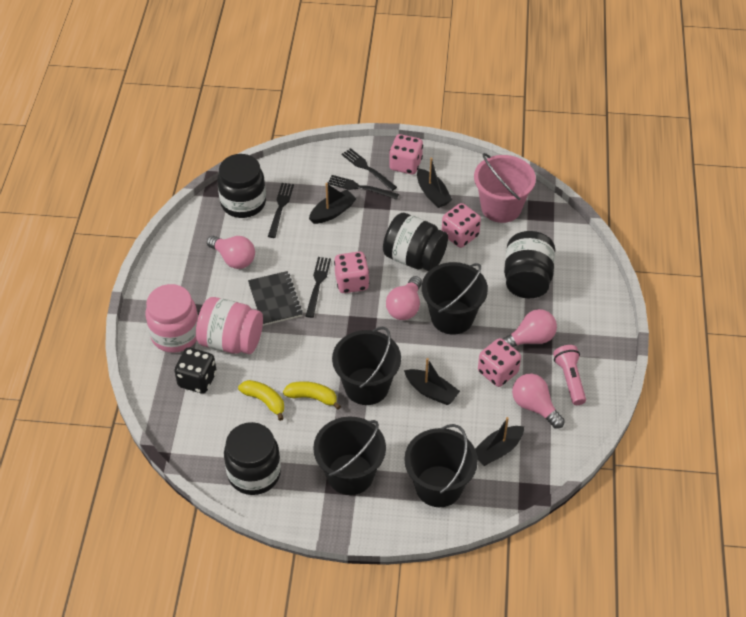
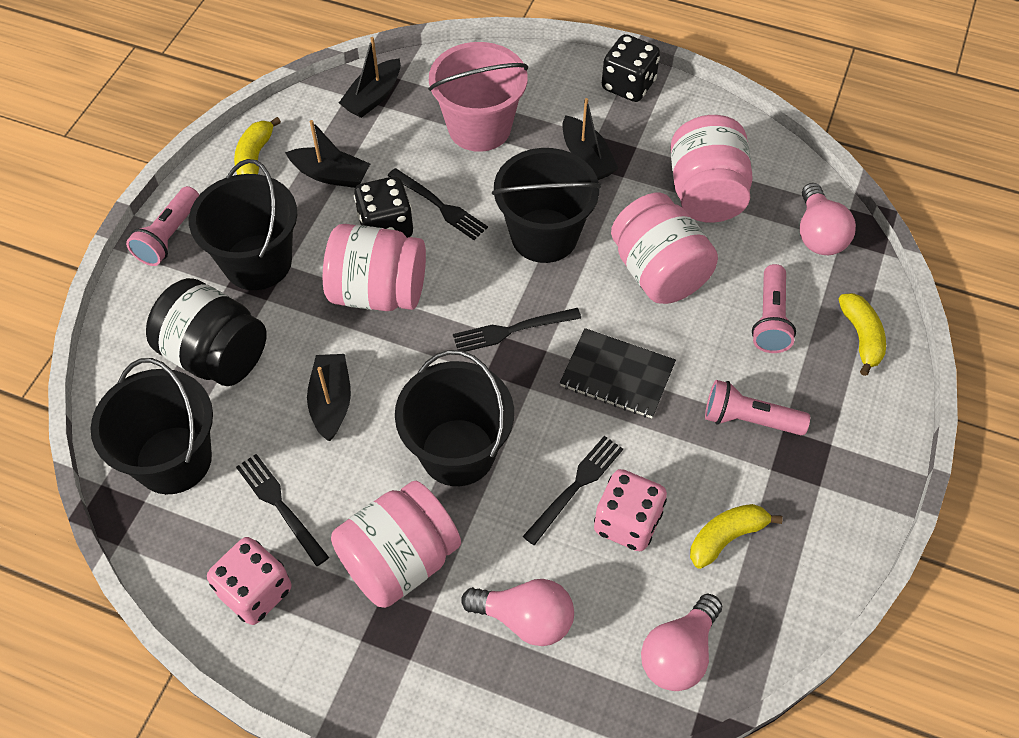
black dice: [174,348,216,393] = 1 -> [354,176,413,238] [602,34,660,102] = 2
black jar: [217,154,266,218] [224,422,281,495] [383,213,448,271] [504,231,555,298] = 4 -> [146,278,266,386] = 1
pink dice: [334,252,369,293] [389,134,423,174] [442,203,481,248] [478,338,521,387] = 4 -> [207,537,292,625] [594,469,667,551] = 2
pink flashlight: [553,345,586,405] = 1 -> [126,186,199,266] [705,380,810,435] [752,264,796,353] = 3
pink jar: [146,284,198,353] [196,297,263,354] = 2 -> [323,224,426,311] [331,481,461,608] [611,193,718,304] [671,115,753,223] = 4
pink light bulb: [207,236,255,269] [386,276,422,320] [503,309,557,348] [512,374,565,429] = 4 -> [461,579,574,646] [641,594,722,691] [800,183,856,255] = 3
yellow banana: [238,380,284,421] [283,381,341,410] = 2 -> [234,117,281,175] [690,504,783,569] [838,293,886,376] = 3

